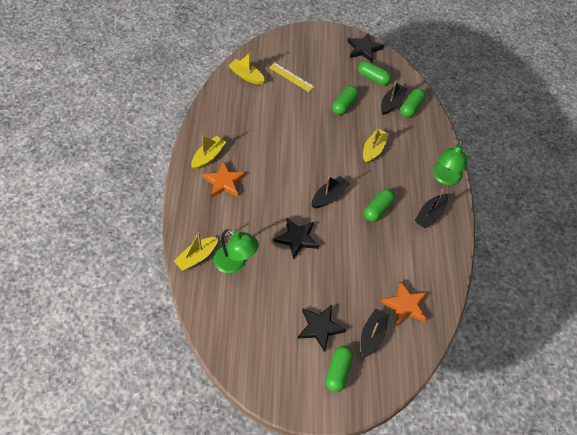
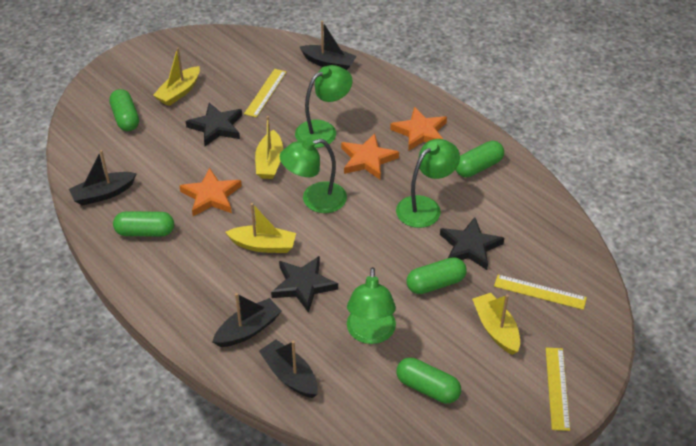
green lamp: [214,229,259,273] [433,140,467,185] = 2 -> [280,138,347,213] [295,65,352,148] [347,267,396,344] [396,139,460,228] = 4
orange star: [202,161,245,198] [381,281,427,326] = 2 -> [179,168,242,216] [341,133,399,179] [390,107,447,151] = 3
yellow ruler: [269,63,315,92] = 1 -> [244,69,286,117] [494,275,587,310] [546,348,570,431] = 3

